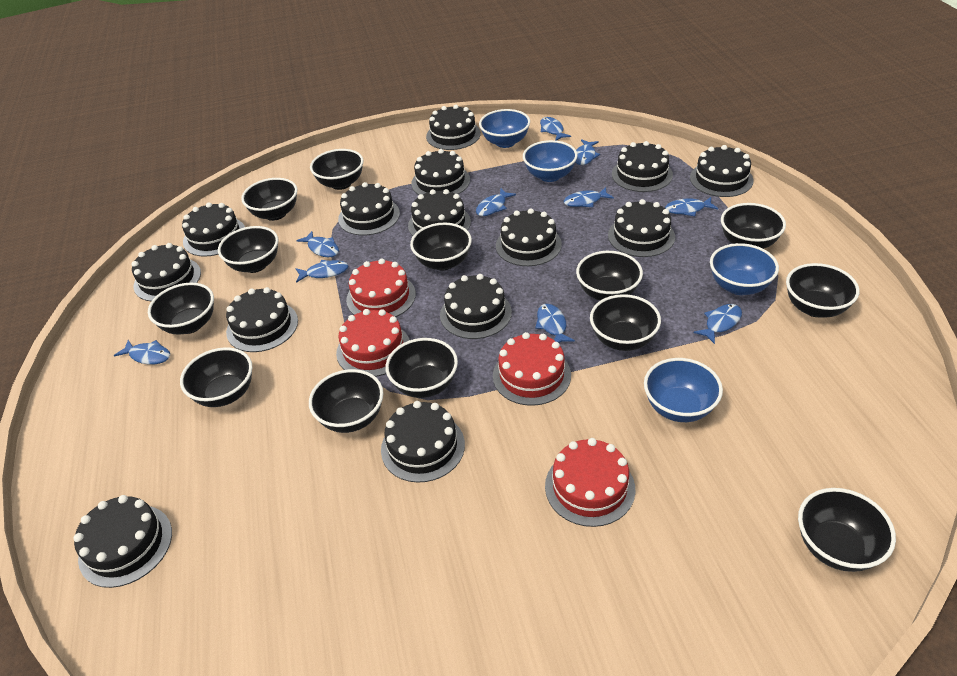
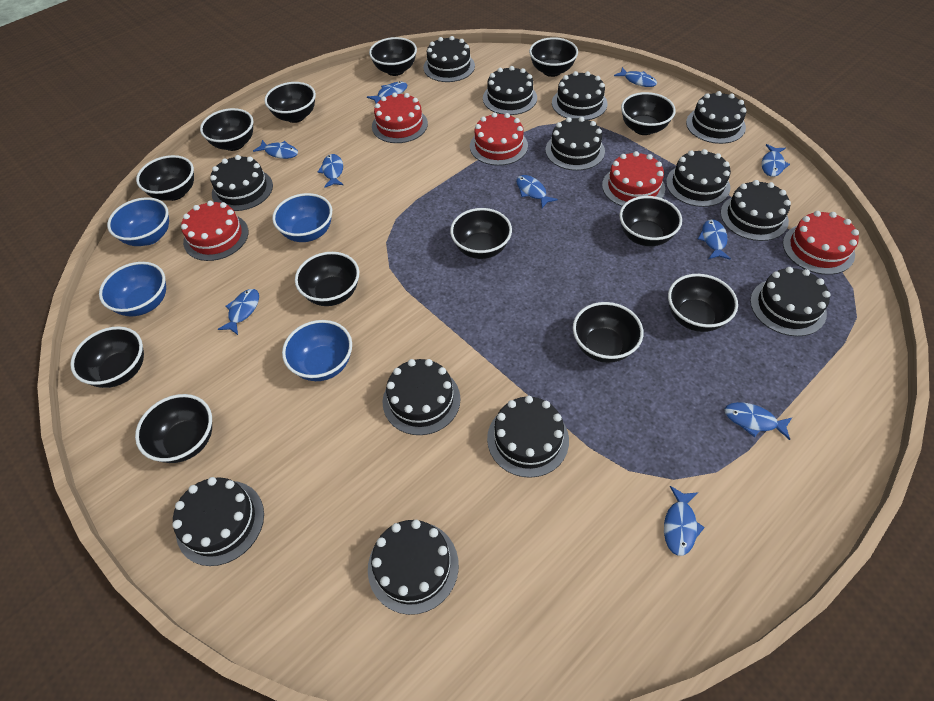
black cake: [73,495,172,588] [132,243,201,301] [182,202,245,257] [226,287,298,352] [338,182,400,235] [381,401,465,483] [408,189,471,236] [411,149,470,195] [426,105,481,150] [440,274,512,339] [496,208,562,266] [608,199,675,257] [612,141,673,192] [690,145,753,197] = 14 -> [172,477,264,566] [210,155,273,211] [368,520,459,615] [383,359,461,435] [423,36,475,82] [483,66,537,115] [487,396,569,478] [545,117,605,171] [552,71,607,120] [666,149,731,207] [686,91,746,144] [720,180,791,241] [750,267,831,336] = 13
red cake: [336,309,409,377] [346,258,416,317] [493,332,571,406] [545,438,635,527] = 4 -> [181,201,248,261] [372,92,428,143] [470,112,528,166] [602,151,665,206] [783,211,859,275] = 5

